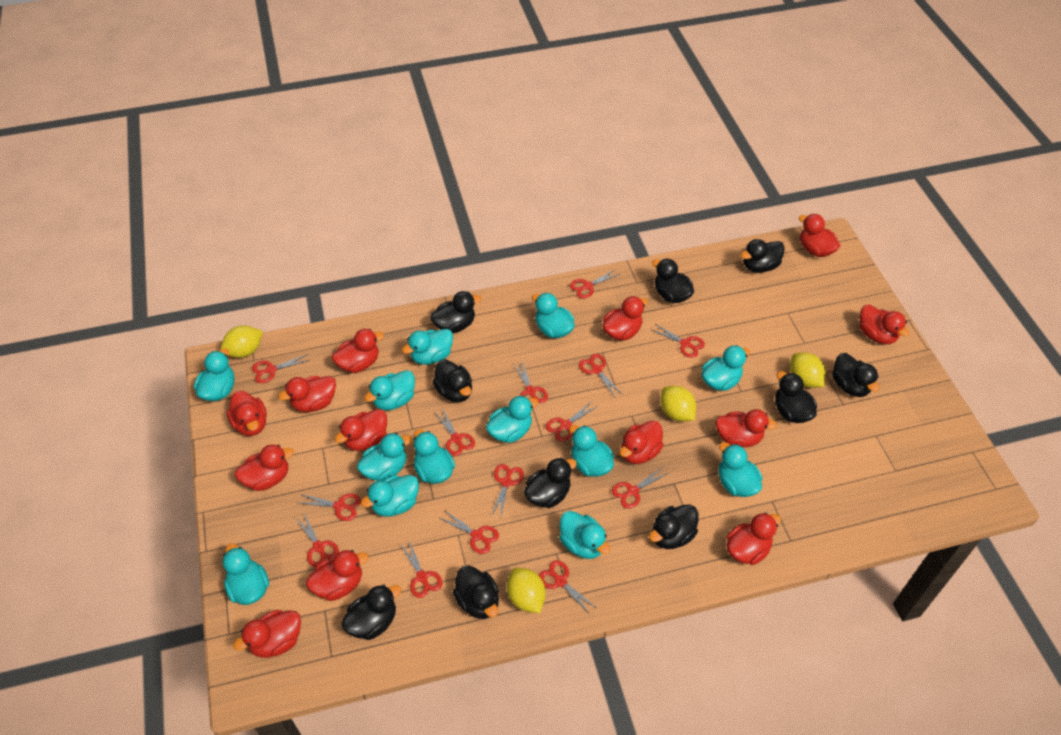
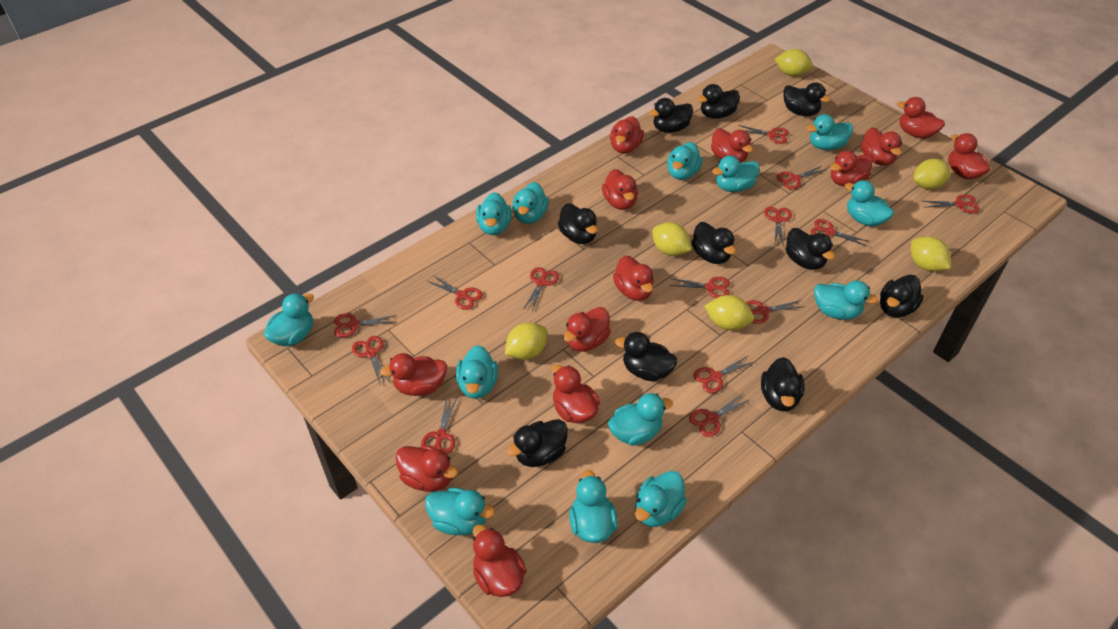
yellow lemon: [221,326,263,358] [507,568,546,613] [660,386,696,421] [790,353,826,388] = 4 -> [505,322,547,360] [652,222,691,256] [704,295,754,330] [775,49,813,76] [911,236,950,271] [914,159,950,189] = 6

